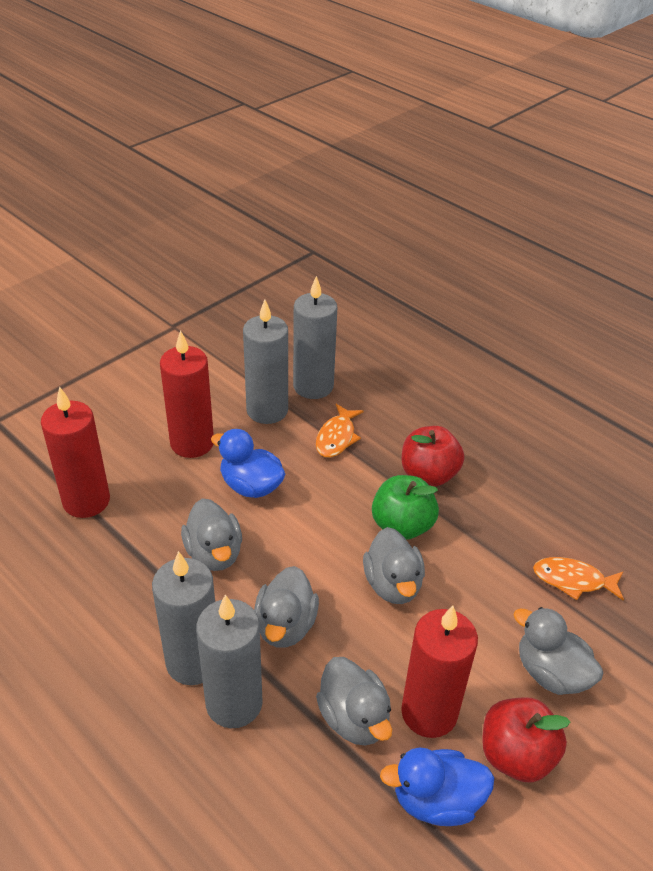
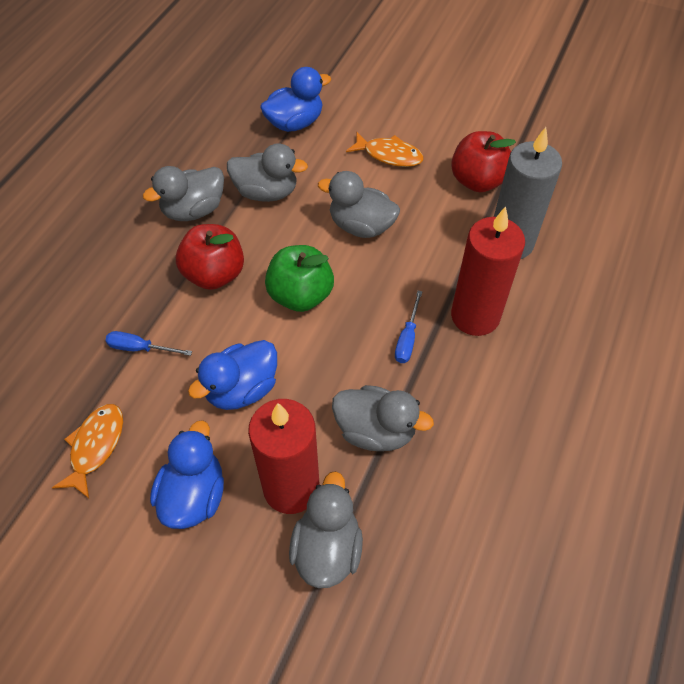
blue duck: [211,429,285,498] [380,748,495,826] = 2 -> [150,420,224,529] [188,340,277,410] [260,67,331,132] = 3
blue screwdriver: none = 0 -> [105,331,192,356] [395,291,423,363] = 2
grey candle: [152,551,215,685] [196,595,263,728] [243,300,288,424] [293,276,337,399] = 4 -> [494,127,562,259] = 1
red candle: [41,386,110,518] [160,330,214,458] [401,606,478,738] = 3 -> [248,399,319,514] [451,206,525,336] = 2

